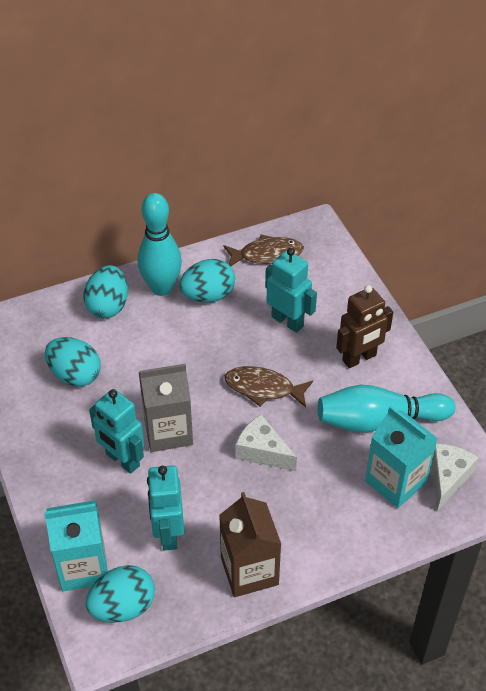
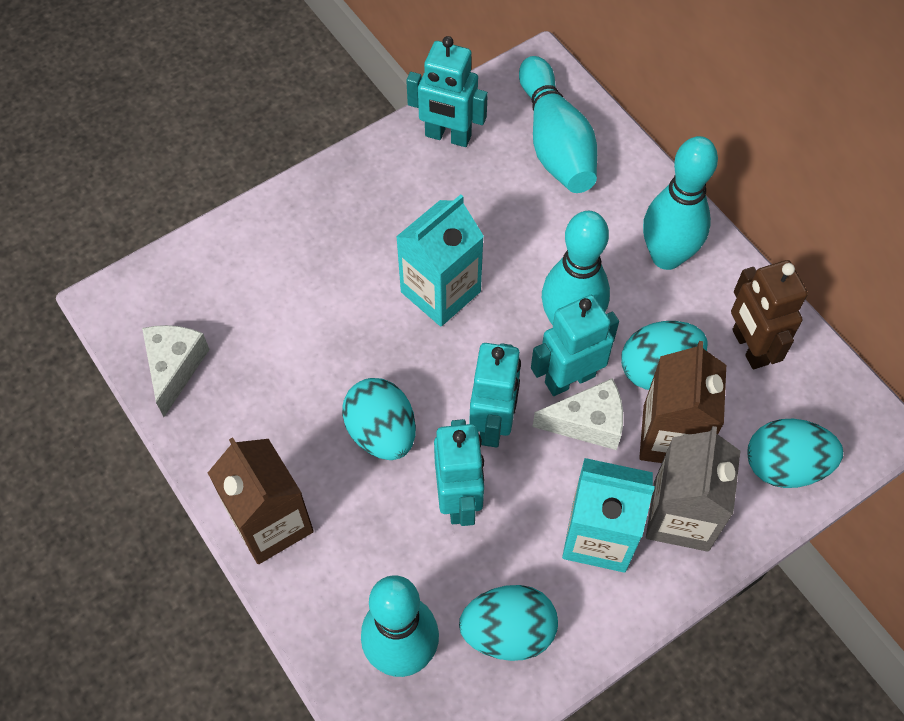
brown carton: [219,492,281,597] = 1 -> [208,437,314,564] [639,341,726,463] = 2
brown fish: [223,234,304,267] [225,366,313,408] = 2 -> none = 0
turquoise bowling pin: [138,193,182,296] [318,385,456,433] = 2 -> [361,575,439,677] [519,56,597,193] [542,211,610,325] [643,136,718,270] = 4
turquoise robot: [89,389,144,474] [147,465,184,551] [265,248,317,333] = 3 -> [406,36,488,147] [434,419,484,526] [469,343,521,448] [531,295,619,396] = 4

